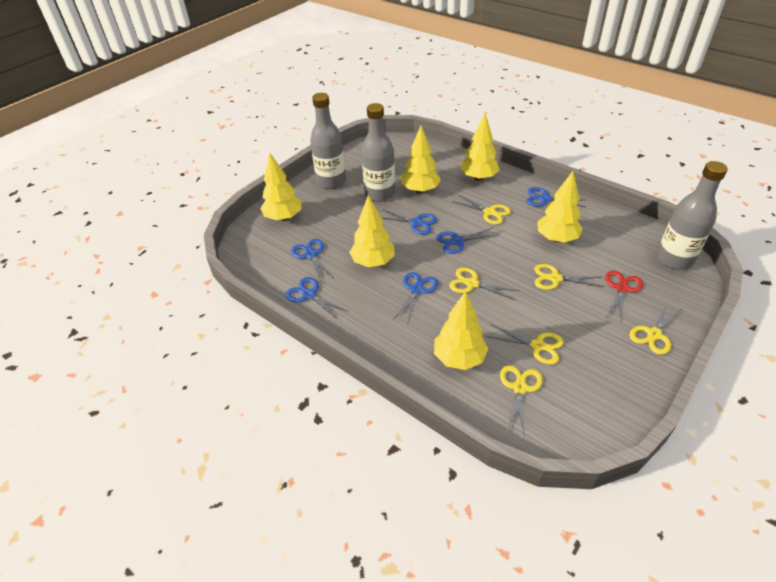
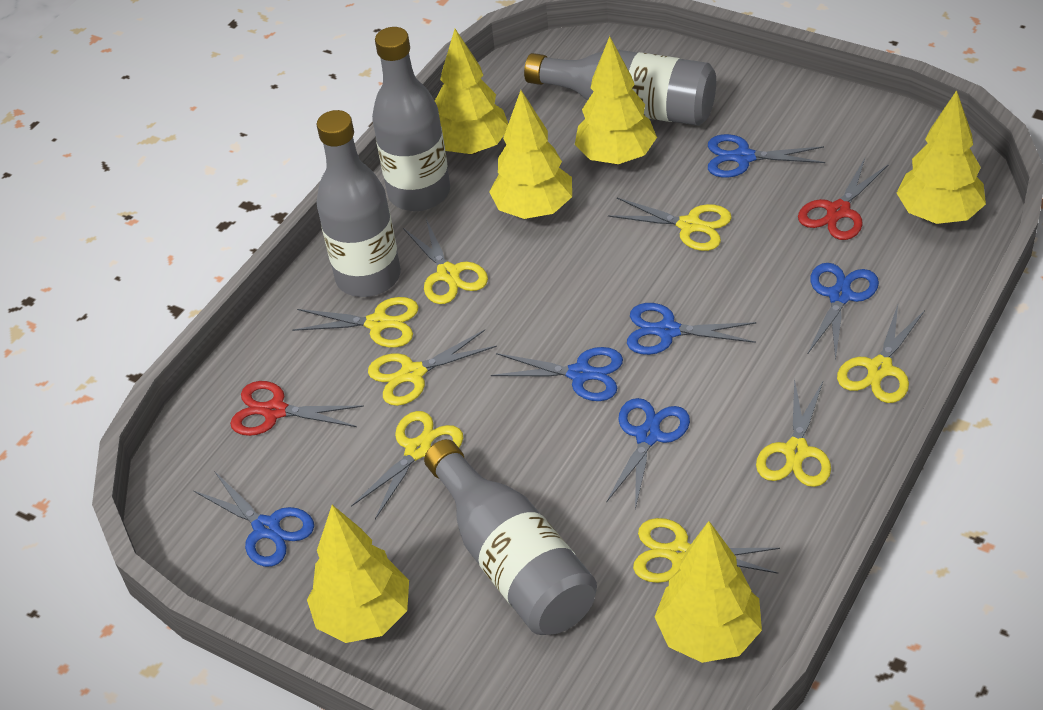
grey bottle: [310,93,346,189] [361,103,395,202] [656,161,728,270] = 3 -> [316,110,401,297] [372,27,450,211] [424,439,597,635] [524,50,716,126] = 4
red scissors: [605,271,643,321] = 1 -> [230,381,364,436] [798,158,889,240] = 2
yellow scissors: [449,268,519,300] [452,194,511,225] [486,325,564,365] [500,365,543,436] [534,264,604,290] [629,303,682,355] = 6 -> [292,297,418,348] [351,411,463,519] [368,330,497,406] [403,219,488,304] [608,198,732,251] [633,518,780,583] [756,378,831,487] [837,305,925,403] = 8

